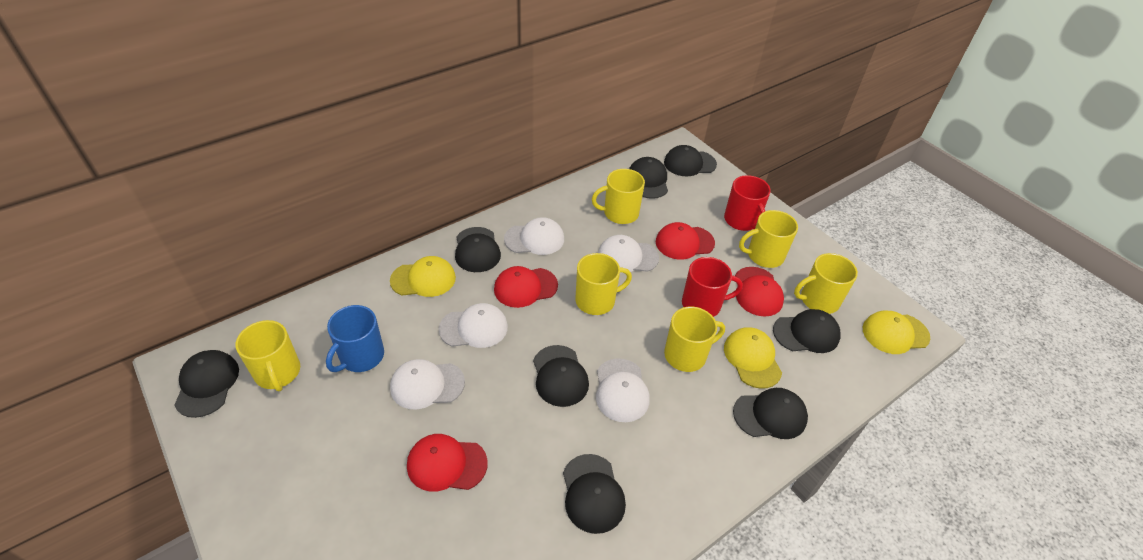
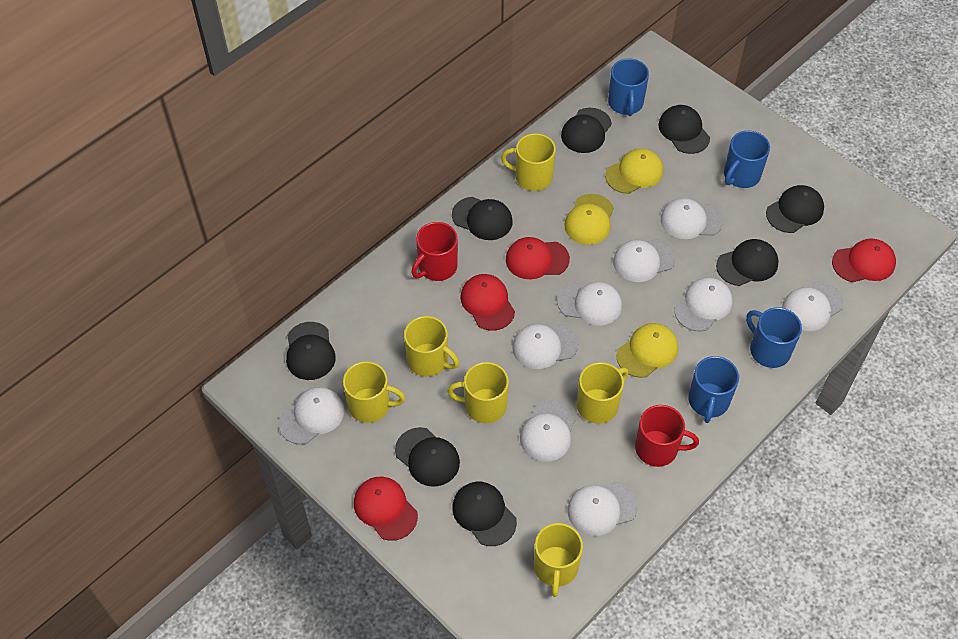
blue mug: [326,305,384,372] = 1 -> [608,59,649,116] [688,356,739,423] [724,131,770,188] [746,307,802,368] = 4
white cap: [390,359,465,409] [438,303,508,348] [504,217,564,255] [596,358,650,422] [598,235,659,273] = 5 -> [278,387,344,445] [512,324,579,369] [520,399,576,462] [557,282,622,326] [568,481,638,536] [613,238,676,282] [661,198,724,239] [674,277,733,331] [782,282,844,331] = 9

